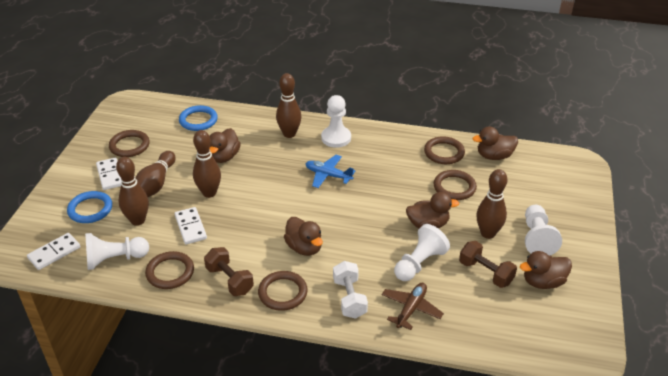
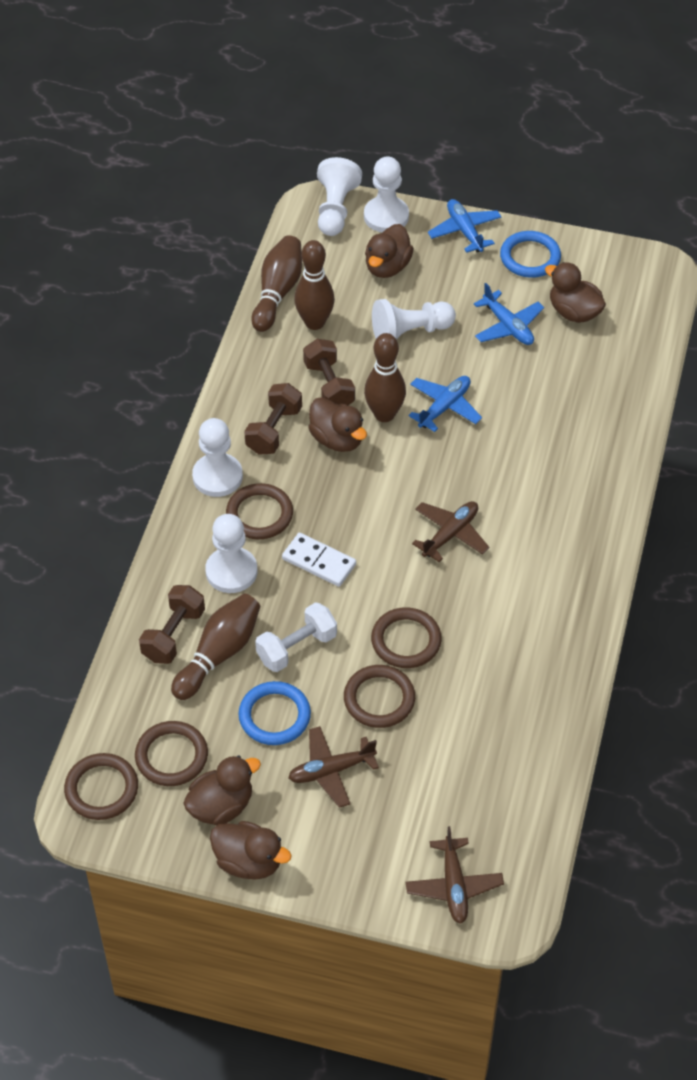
blue plane: [305,155,355,188] = 1 -> [408,376,482,432] [428,199,501,253] [474,283,544,345] = 3
brown bowling pin: [116,157,149,226] [136,151,176,197] [193,130,221,198] [276,73,301,138] [476,169,507,239] = 5 -> [171,593,260,700] [251,235,302,332] [294,240,335,330] [364,333,406,422] = 4
brown dumbbell: [204,247,254,296] [459,241,517,288] = 2 -> [139,585,205,664] [244,383,302,455] [303,339,355,405] = 3
brown plane: [382,283,444,330] = 1 -> [288,726,379,808] [406,826,504,924] [412,501,489,562] = 3
white domino: [27,233,81,270] [96,158,121,190] [175,207,207,244] = 3 -> [282,533,356,587] = 1
white pawn: [85,233,149,270] [321,95,351,148] [394,224,450,281] [525,205,562,255] = 4 -> [192,418,243,497] [205,514,257,593] [317,157,362,236] [364,157,409,232] [372,299,456,340] = 5

